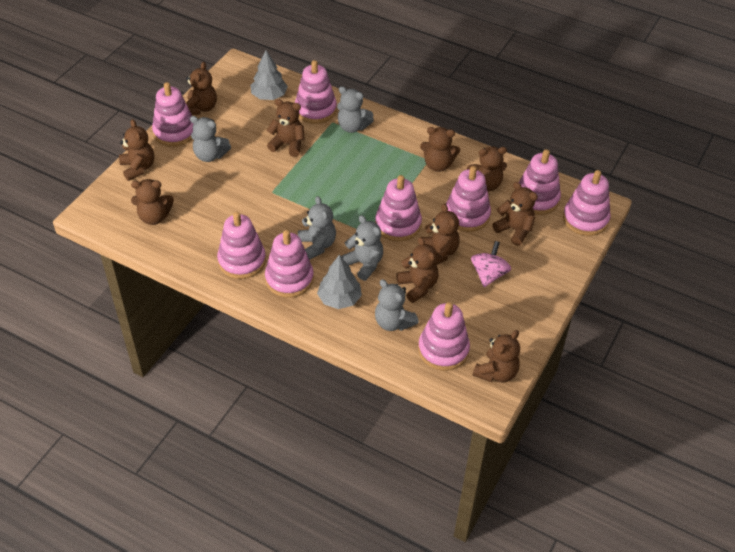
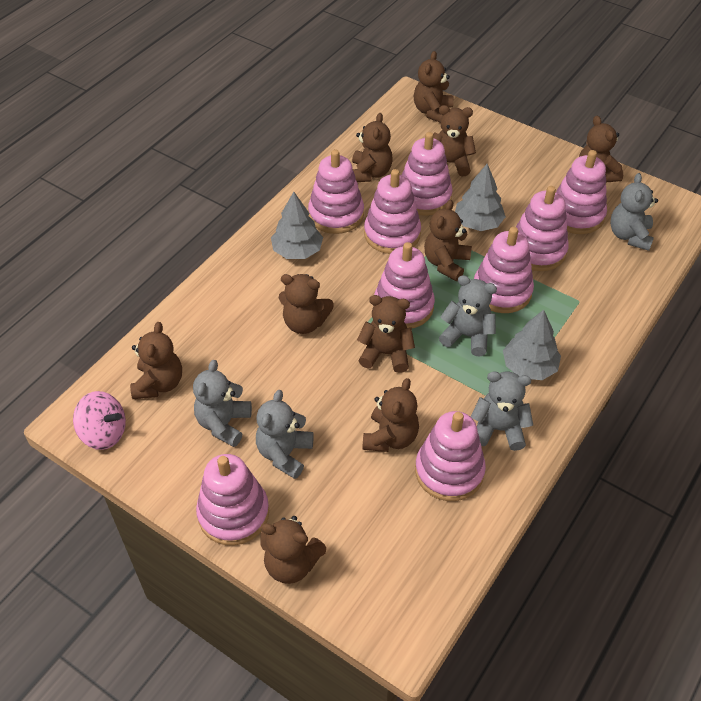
grey tree: [250,51,288,100] [317,255,362,309] = 2 -> [271,192,323,259] [455,164,506,231] [503,310,561,380] = 3

